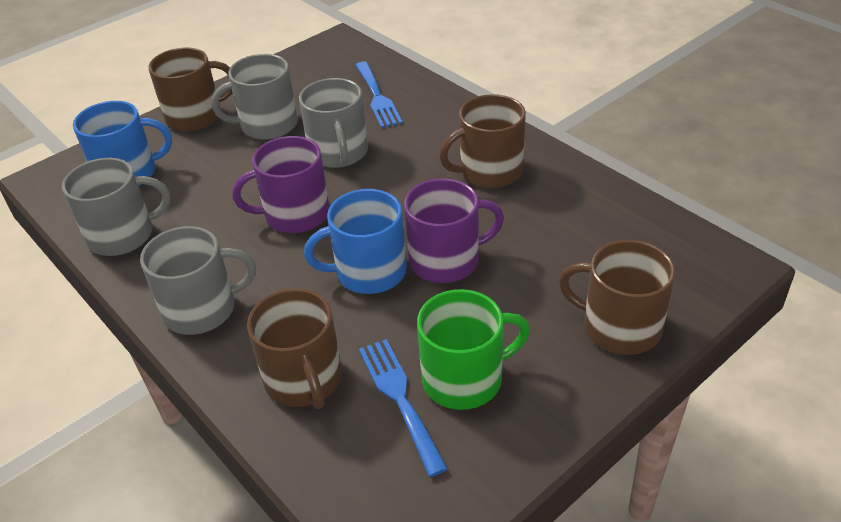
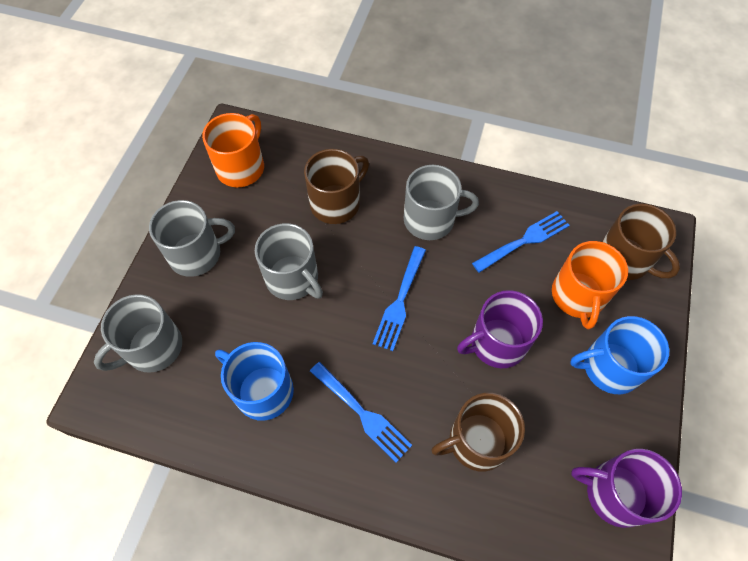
blue fork: [356,61,403,128] [359,339,448,477] = 2 -> [310,362,412,463] [372,246,426,351] [472,211,570,273] = 3
brown mug: [148,47,233,132] [247,288,342,409] [439,94,526,188] [559,240,675,355] = 4 -> [304,149,369,224] [431,393,525,472] [602,204,680,280] = 3
green mug: [417,289,530,410] = 1 -> none = 0
orange mug: none = 0 -> [202,113,264,187] [552,241,628,329] = 2

